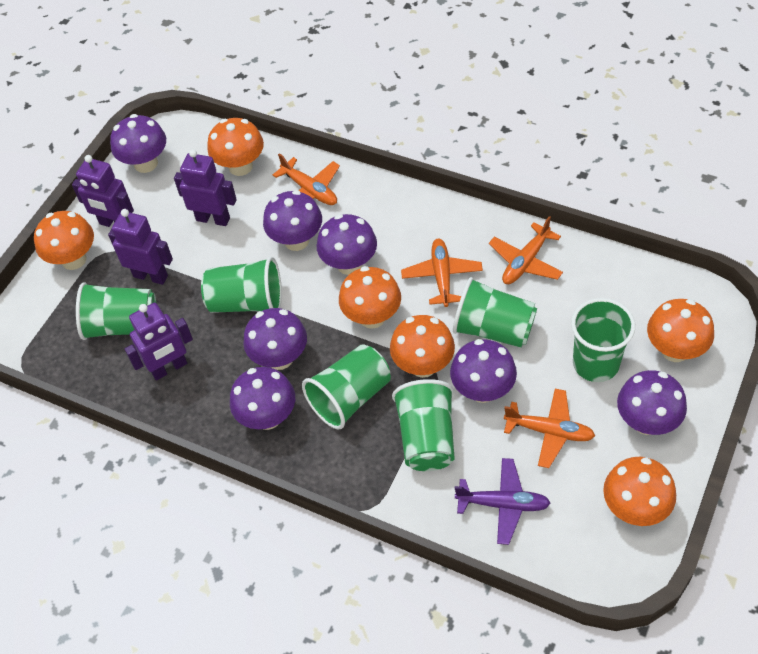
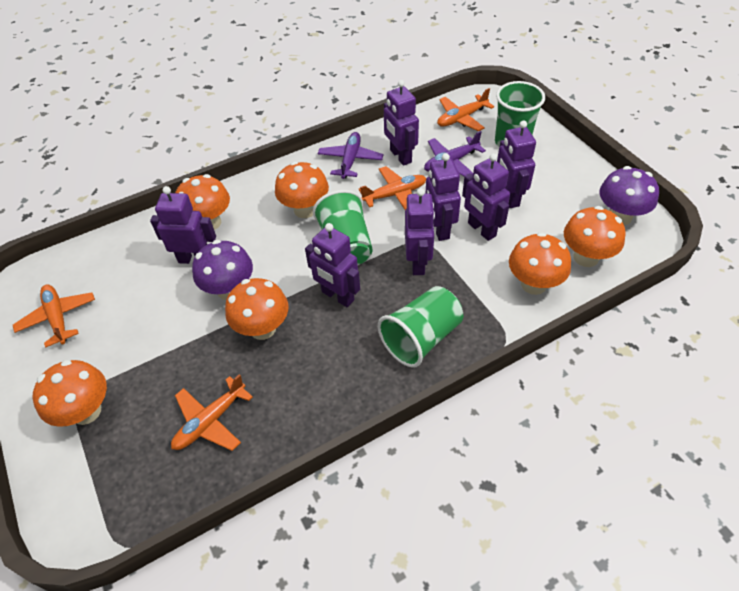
green cup: [76,282,156,340] [201,257,282,313] [302,344,391,429] [392,379,454,471] [453,277,537,348] [571,298,635,382] = 6 -> [313,190,373,265] [378,286,463,368] [495,81,545,147] = 3
purple mushroom: [110,114,166,173] [230,367,295,430] [243,308,307,370] [263,190,322,251] [317,214,377,275] [450,339,517,403] [617,370,687,435] = 7 -> [192,240,253,300] [600,166,659,225] = 2
purple plane: [455,458,551,545] = 1 -> [318,132,383,179] [424,131,486,176] = 2
purple robot: [72,155,134,227] [108,209,173,285] [125,303,193,381] [174,149,237,226] = 4 -> [150,186,216,264] [305,223,360,307] [384,80,419,166] [405,188,435,275] [426,153,461,241] [462,153,510,241] [497,120,536,208] = 7

